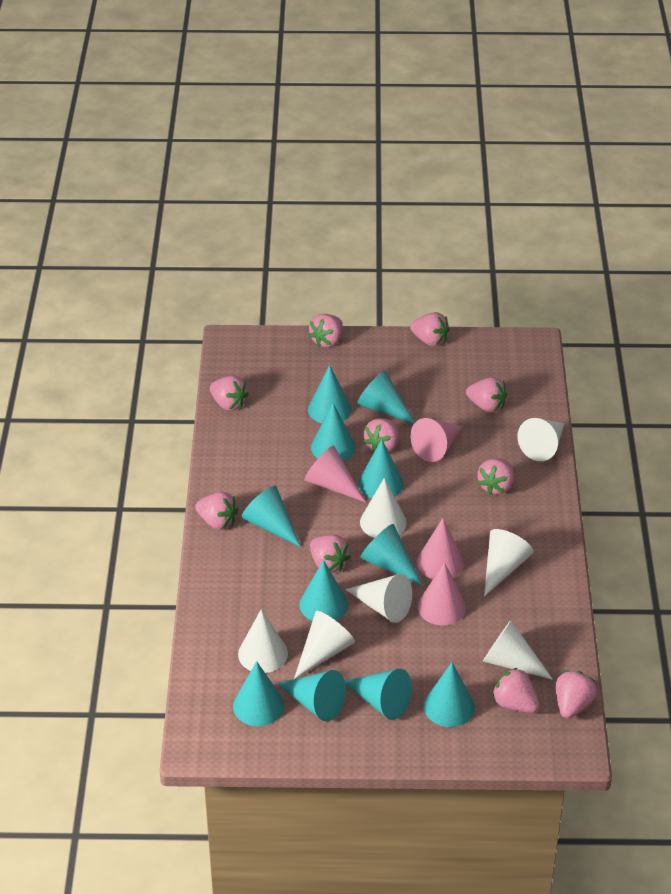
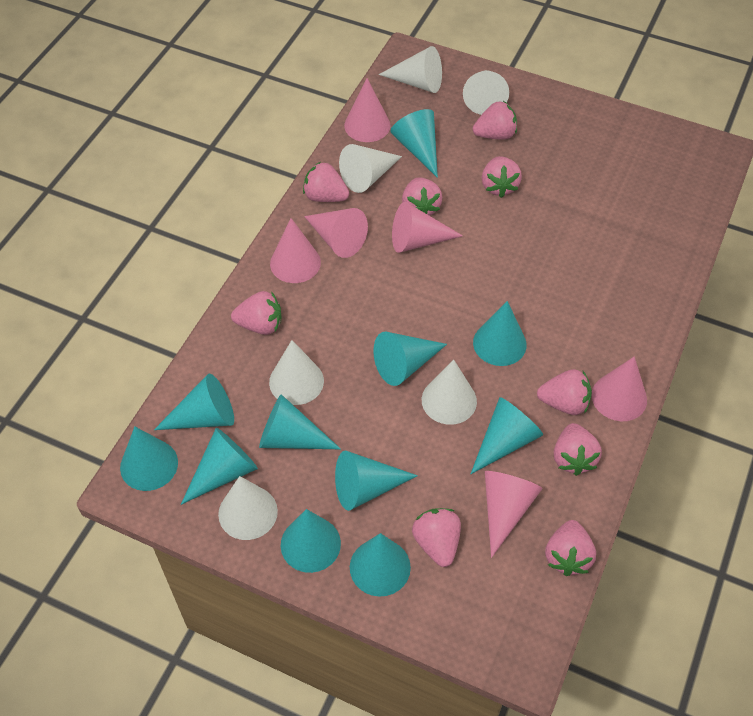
pink cone: [304,445,366,502] [410,418,463,462] [417,518,464,579] [418,562,466,625] = 4 -> [270,218,321,283] [304,208,368,258] [344,78,391,142] [392,202,463,253] [485,471,543,558] [592,356,647,421] = 6
pink strawberry: [195,492,239,530] [210,375,249,411] [308,314,343,347] [310,535,351,573] [363,418,399,452] [410,312,450,347] [466,377,507,413] [477,458,514,495] [492,668,539,713] [555,671,597,719] = 10 -> [231,291,281,335] [303,162,349,202] [402,177,442,216] [412,508,461,567] [473,101,517,139] [482,156,522,198] [537,369,592,415] [545,520,596,576] [554,423,602,476] = 9
white cone: [238,609,288,673] [294,611,355,679] [345,574,412,623] [360,478,406,538] [483,620,553,680] [484,529,534,596] [517,418,564,461] = 7 -> [218,476,278,540] [269,340,324,405] [339,144,402,193] [379,46,442,93] [422,360,477,425] [463,70,509,115] = 6

